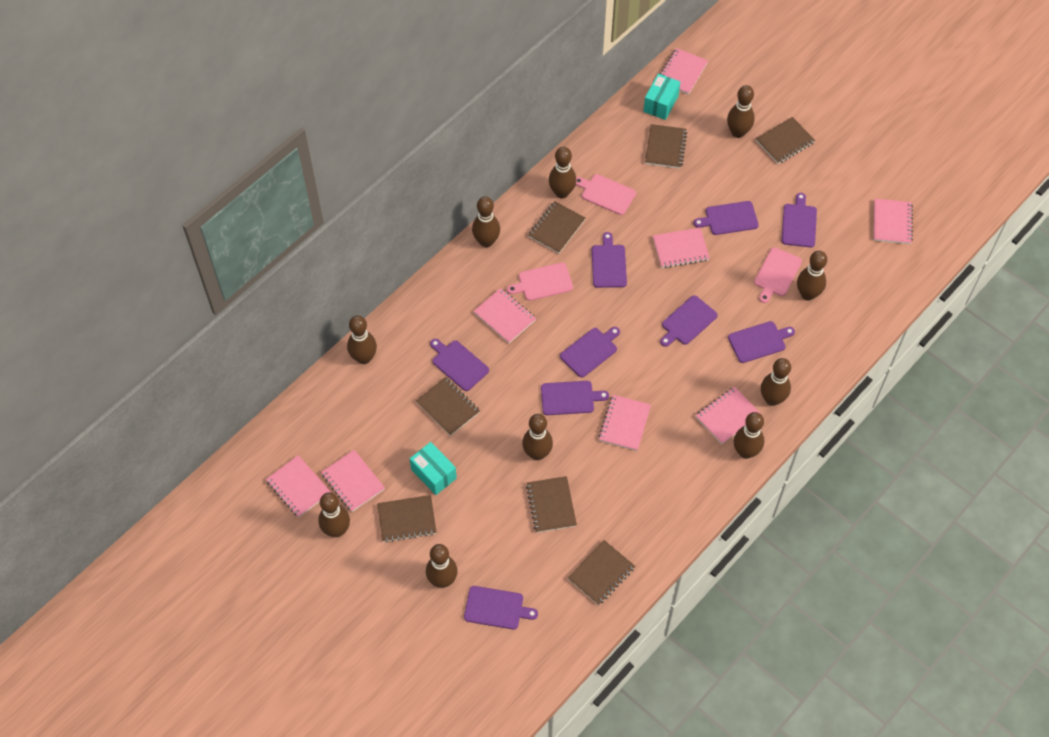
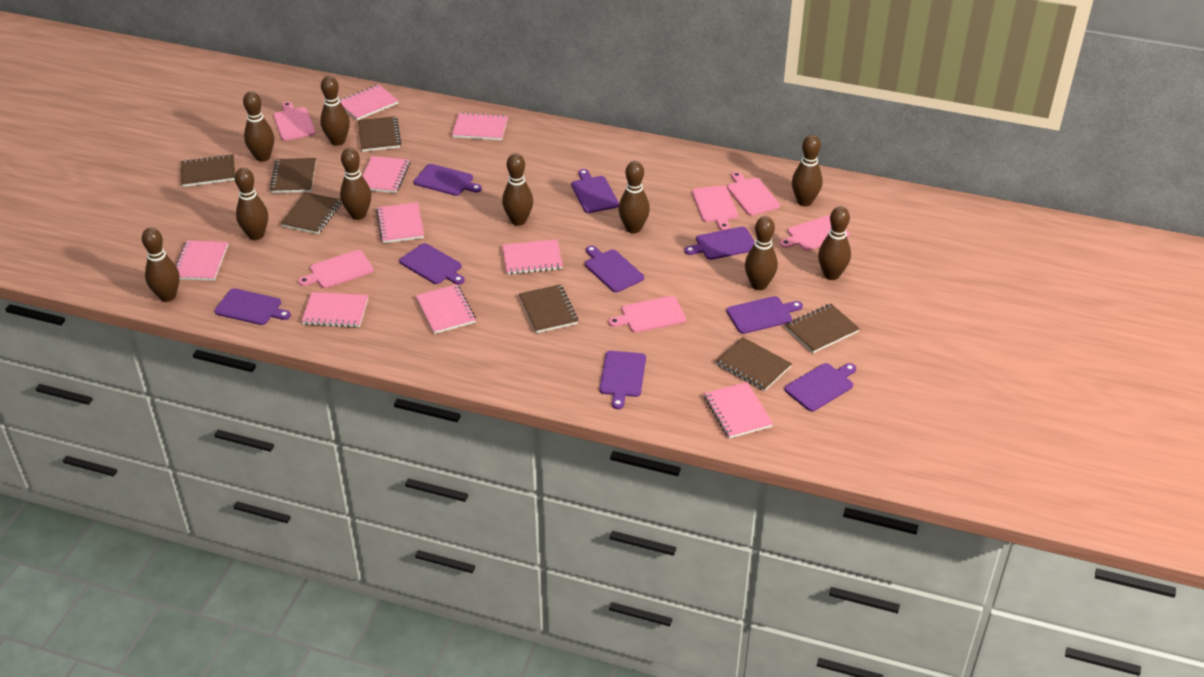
pink cutting board: [507,262,573,301] [576,174,636,215] [754,247,802,303] = 3 -> [274,102,315,141] [298,250,374,288] [608,296,686,333] [692,185,738,231] [727,172,780,216] [780,215,850,251] = 6
pink notebook: [266,455,331,517] [321,450,385,512] [473,288,536,343] [599,395,651,451] [653,228,710,268] [660,48,708,95] [696,387,761,444] [874,199,913,244] = 8 -> [176,240,228,281] [301,292,368,328] [340,85,399,120] [362,156,410,193] [376,202,424,243] [416,284,476,334] [452,112,508,140] [502,239,563,275] [704,382,773,439] = 9
turquoise box: [410,442,457,495] [643,74,680,120] = 2 -> none = 0

